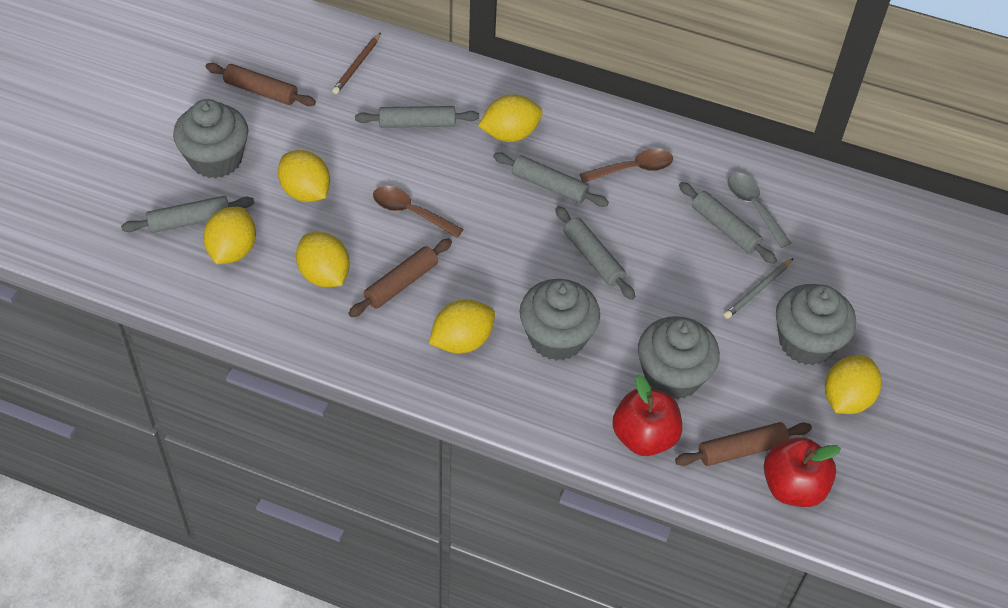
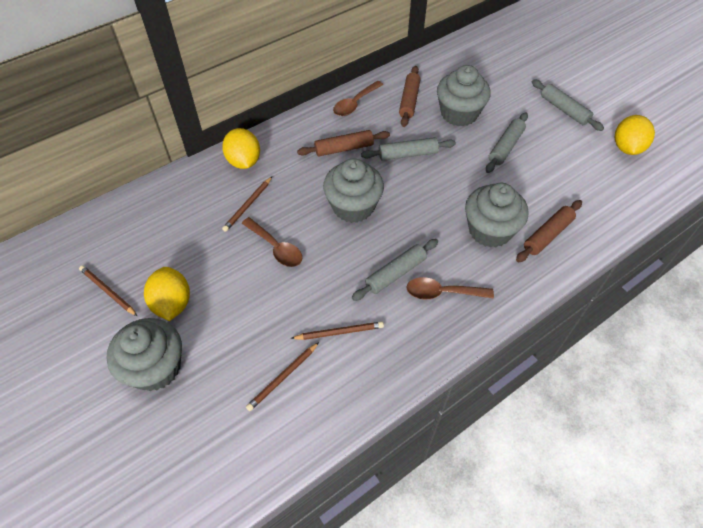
brown pencil: [332,33,381,94] = 1 -> [79,265,137,316] [222,177,272,232] [246,342,319,411] [291,321,384,340] = 4
brown spoon: [373,186,463,238] [580,148,673,182] = 2 -> [242,217,302,267] [333,81,383,116] [406,277,494,299] = 3
grey pencil: [724,258,793,319] = 1 -> none = 0
grey rolling pin: [121,196,254,233] [355,106,479,128] [493,152,609,207] [555,206,635,300] [679,182,777,264] = 5 -> [352,239,438,301] [361,137,456,161] [486,112,528,173] [532,79,604,131] = 4
grey spoon: [727,173,791,248] = 1 -> none = 0
red apple: [612,375,682,456] [764,438,841,507] = 2 -> none = 0
yellow lemon: [203,207,256,264] [278,150,330,202] [296,232,350,287] [429,299,495,354] [478,95,543,142] [825,356,881,414] = 6 -> [144,267,190,321] [222,128,260,169] [615,115,655,155] = 3

